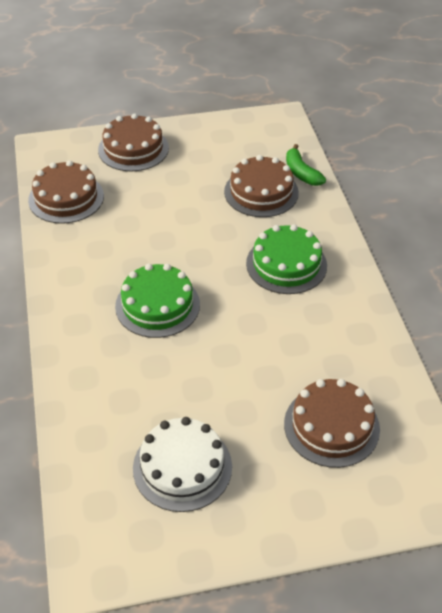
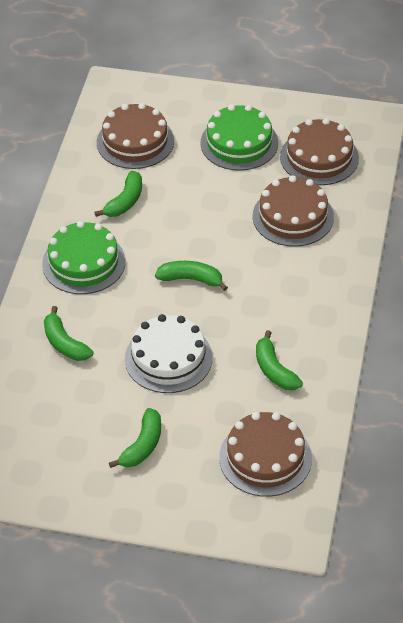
green banana: [286,144,326,186] = 1 -> [44,306,93,361] [94,171,142,217] [109,408,161,468] [155,261,228,291] [256,330,303,390] = 5

